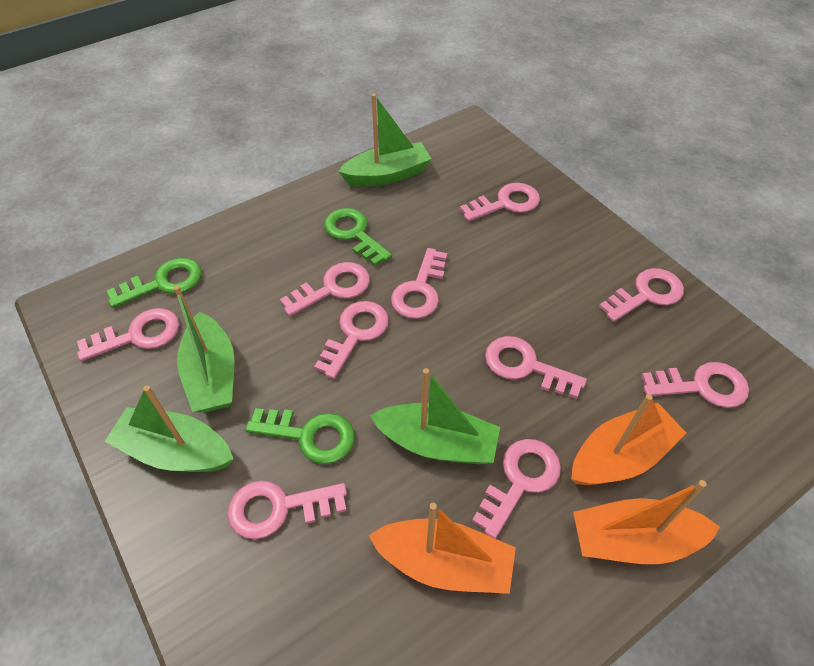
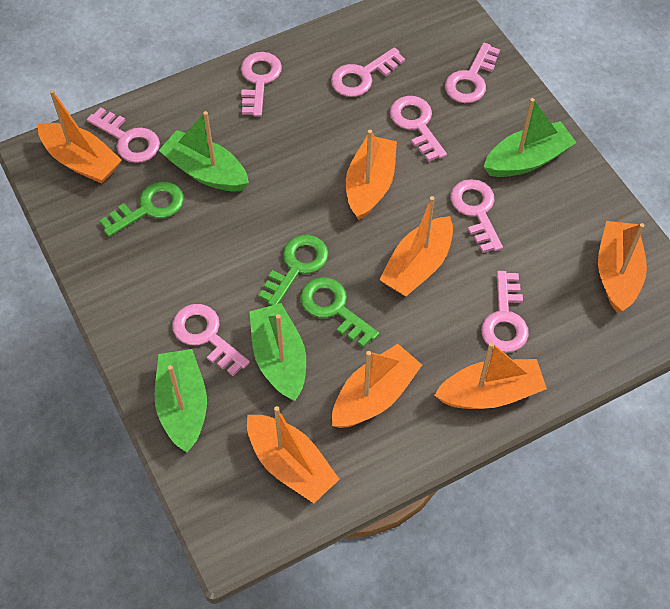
orange boat: [368,503,516,594] [571,394,686,485] [573,480,720,564] = 3 -> [38,90,122,184] [247,406,340,503] [332,344,422,428] [346,130,397,220] [379,196,453,297] [434,342,547,409] [598,221,647,313] = 7
pink key: [77,308,179,361] [228,481,347,539] [280,262,370,316] [314,301,389,379] [391,248,447,319] [460,183,540,221] [472,439,561,539] [485,336,587,399] [599,268,684,322] [641,362,749,408] = 10 -> [87,107,160,163] [172,304,250,376] [241,52,282,117] [331,47,405,97] [390,96,447,162] [445,43,500,103] [450,179,503,253] [481,271,529,353] = 8

